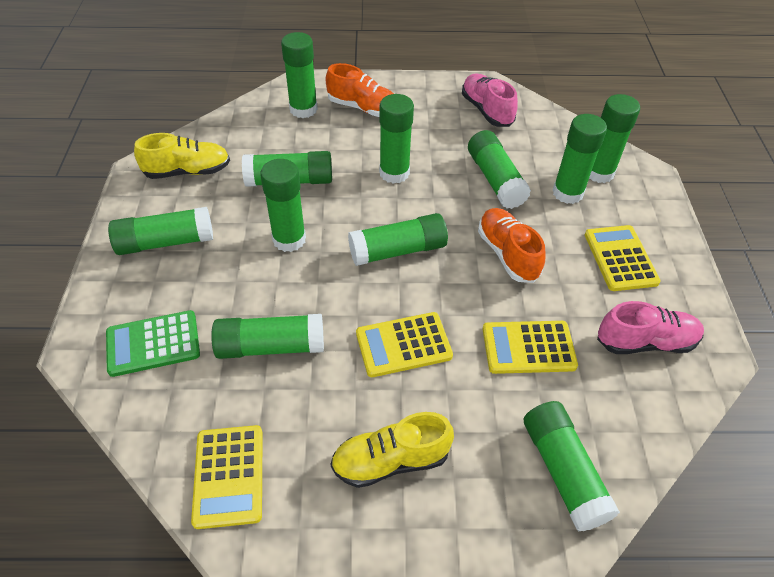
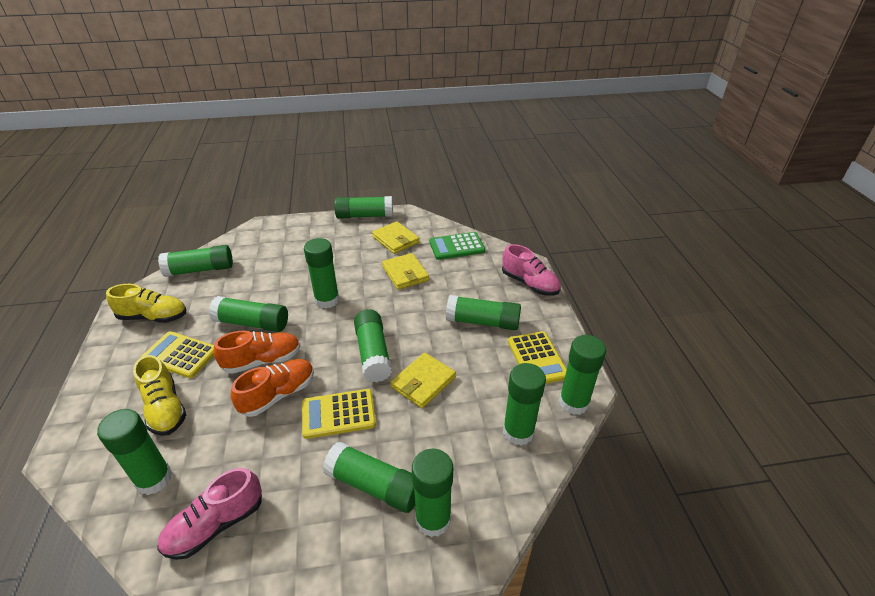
yellow calculator: [191,425,263,529] [356,312,453,377] [483,321,578,374] [585,225,661,291] = 4 -> [141,331,214,378] [302,389,376,439] [508,331,567,384] = 3
yellow wallet: none = 0 -> [372,221,420,254] [382,253,429,290] [390,352,456,408] = 3

